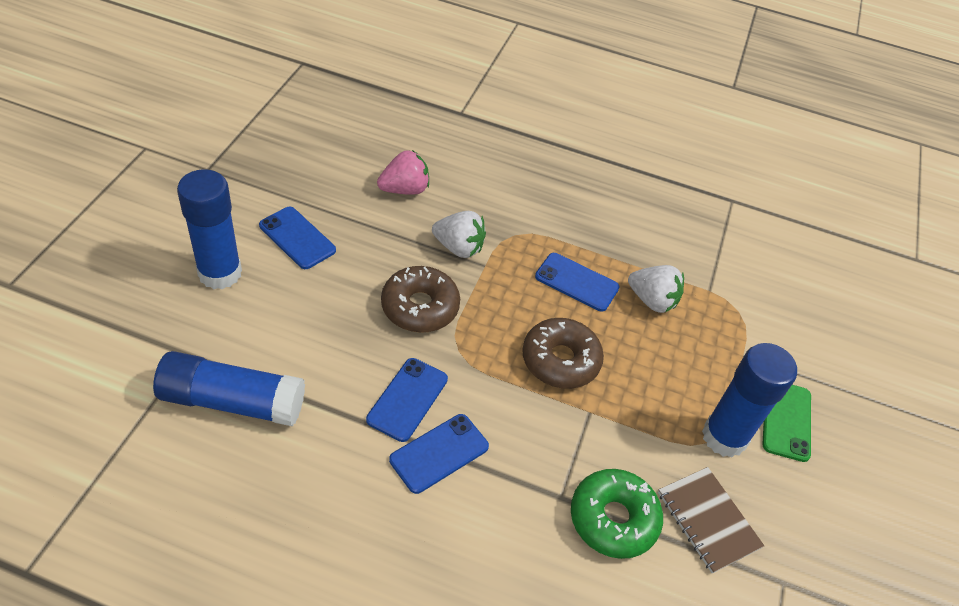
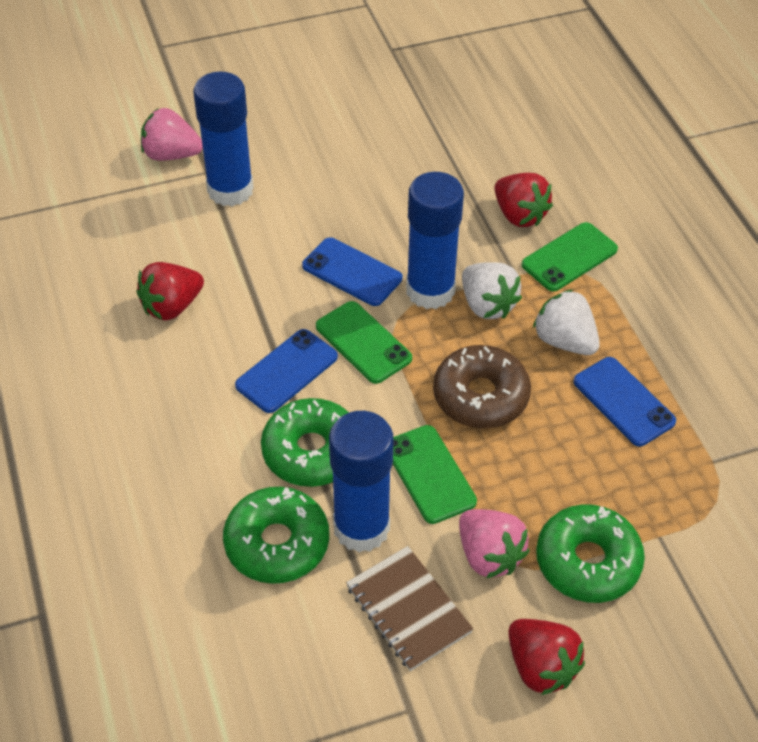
blue phone: [259,207,336,269] [366,358,448,442] [389,414,489,494] [535,253,620,311] = 4 -> [235,329,338,413] [302,237,402,306] [573,357,676,446] = 3
brown donut: [381,266,460,333] [522,318,604,389] = 2 -> [433,345,531,428] = 1
green donut: [571,469,663,559] = 1 -> [223,487,329,584] [261,398,349,487] [536,504,645,603] = 3
green phone: [762,385,811,462] = 1 -> [316,301,412,384] [392,425,477,524] [522,222,618,291] = 3
pink strawberry: [377,150,429,195] = 1 -> [141,108,203,161] [459,509,530,578] = 2
red strawberry: none = 0 -> [137,262,204,320] [494,173,553,227] [508,619,585,695] = 3

